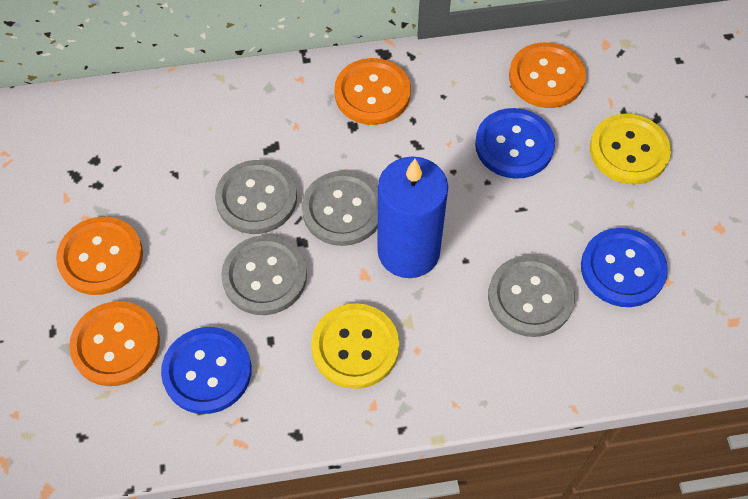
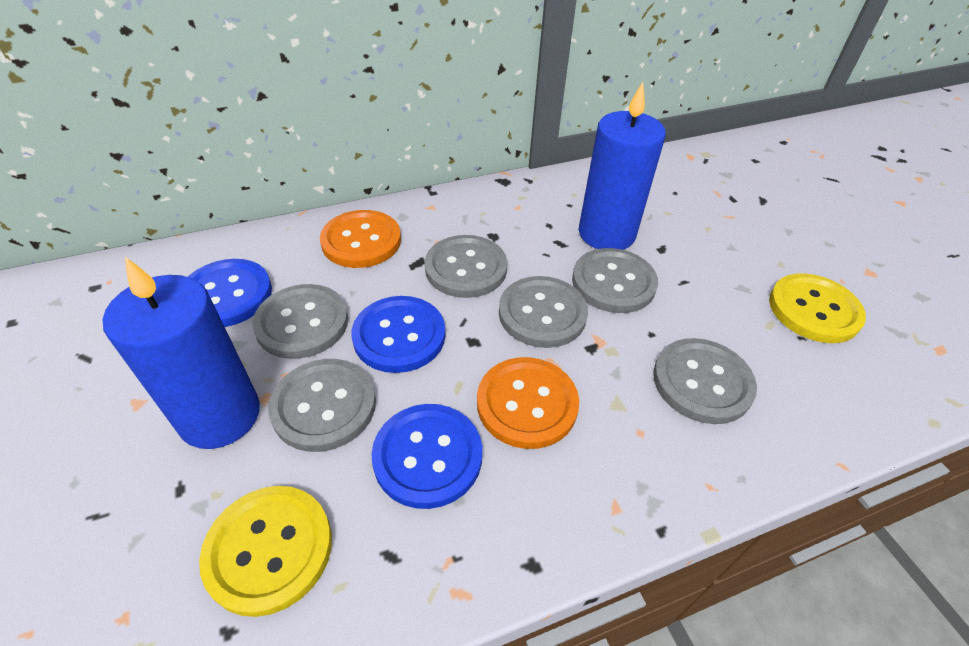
blue candle: [377,156,448,278] = 1 -> [103,257,260,449] [578,82,666,250] = 2
grey button: [215,160,297,234] [221,235,307,315] [302,171,378,246] [488,255,575,337] = 4 -> [252,284,348,359] [269,359,376,452] [425,235,507,298] [499,276,588,348] [572,248,658,313] [653,338,757,424] = 6
orange button: [56,217,143,295] [69,301,160,386] [334,58,411,125] [509,42,586,108] = 4 -> [320,210,401,268] [477,357,579,449] = 2

